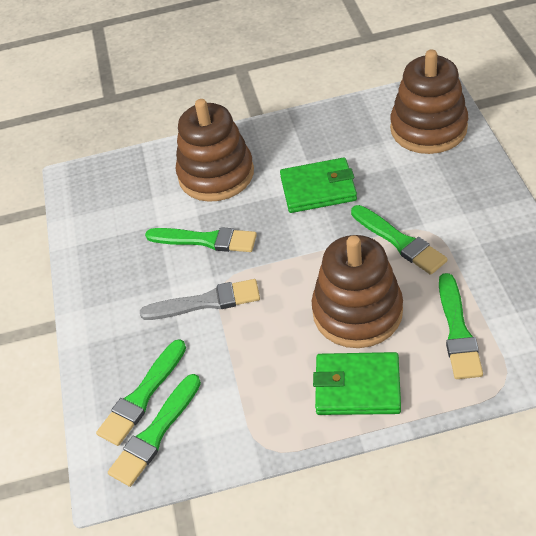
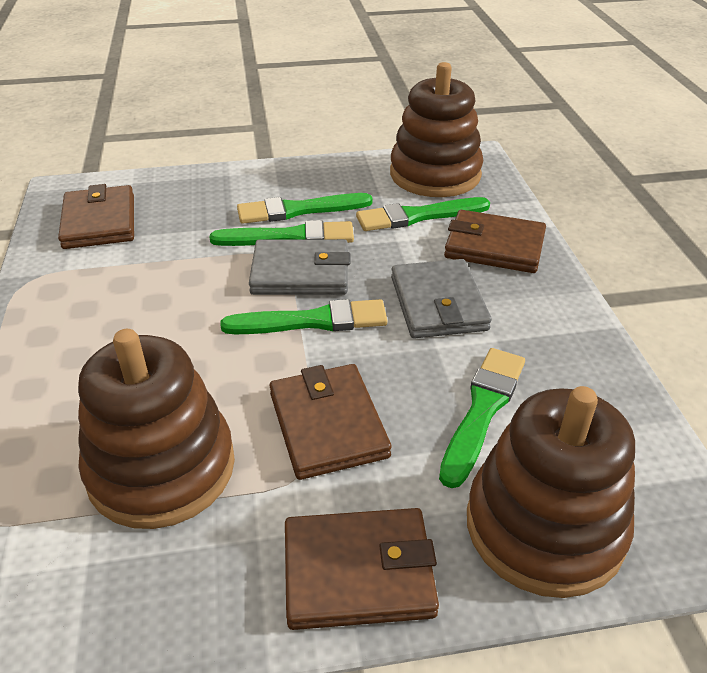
brown wallet: none = 0 -> [58,184,134,249] [270,364,392,480] [285,508,439,630] [444,210,546,273] = 4
green wallet: [280,157,357,213] [313,352,401,415] = 2 -> none = 0
grey brush: [140,279,260,320] = 1 -> none = 0
grey wallet: none = 0 -> [249,239,350,295] [391,259,492,339] = 2

